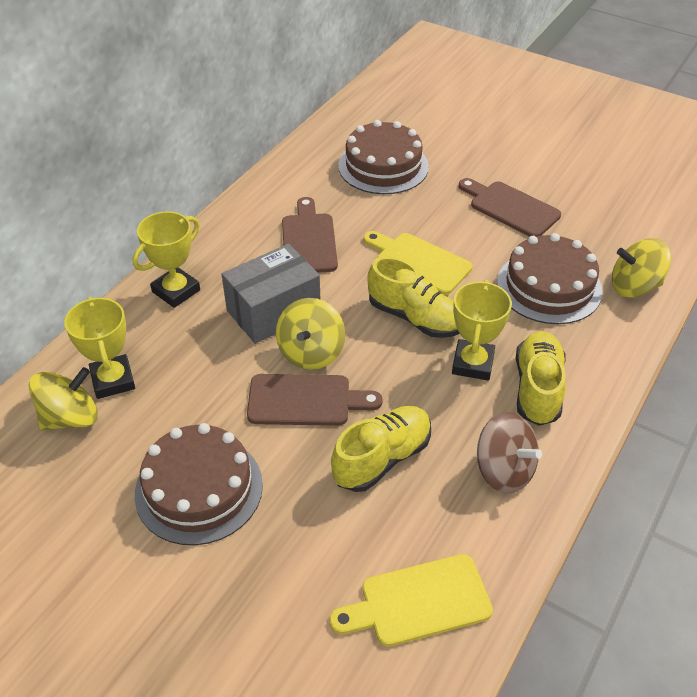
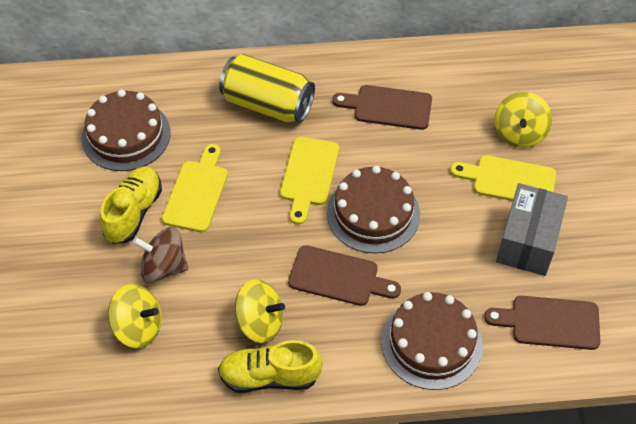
yellow can: none = 0 -> [219,54,315,123] = 1
yellow cutting board: [329,554,493,647] [364,231,473,295] = 2 -> [162,144,228,232] [280,137,339,225] [450,155,556,201] = 3
yellow shoe: [331,406,431,492] [367,257,460,338] [516,331,566,426] = 3 -> [100,166,162,244] [218,340,323,393] = 2
yellow trophy: [64,297,135,399] [133,211,200,308] [452,280,512,381] = 3 -> none = 0

